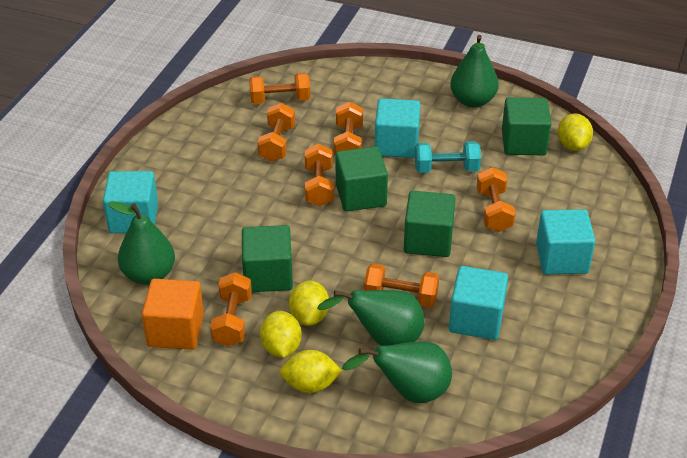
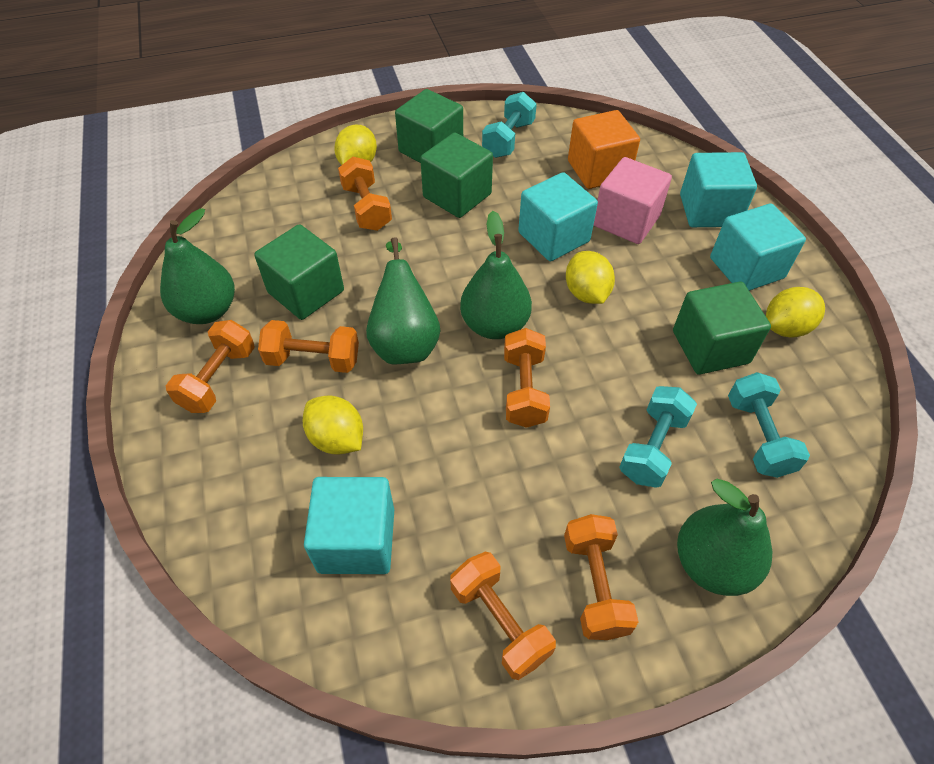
orange dumbbell: [210,272,252,347] [249,73,310,104] [257,103,295,162] [305,144,334,207] [334,102,363,156] [364,263,439,308] [477,167,515,232] = 7 -> [166,320,255,413] [258,320,359,373] [338,157,392,231] [450,552,556,680] [504,328,550,428] [564,514,639,640] = 6
pink cube: none = 0 -> [594,157,672,244] = 1
turquoise dumbbell: [415,141,481,173] = 1 -> [482,92,537,158] [619,386,697,488] [728,372,810,478] = 3

